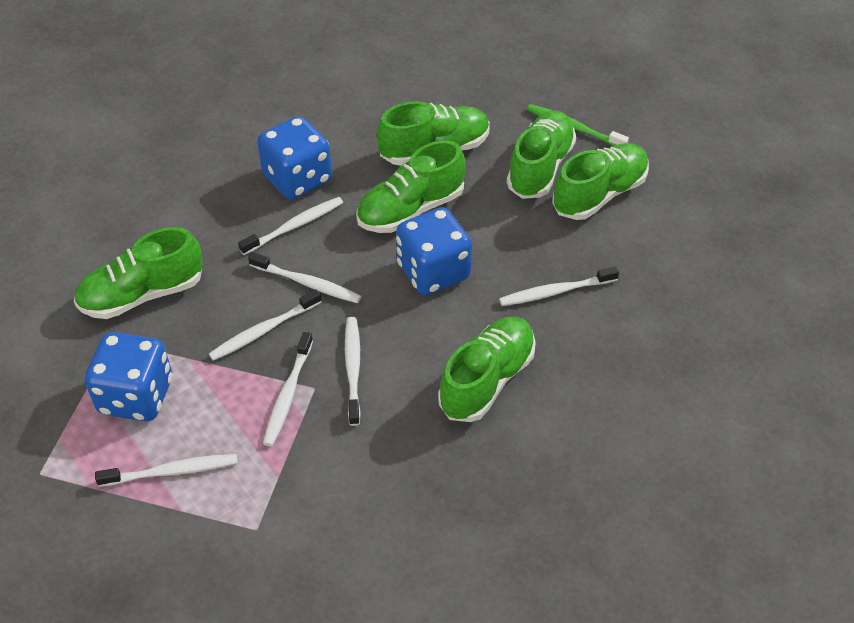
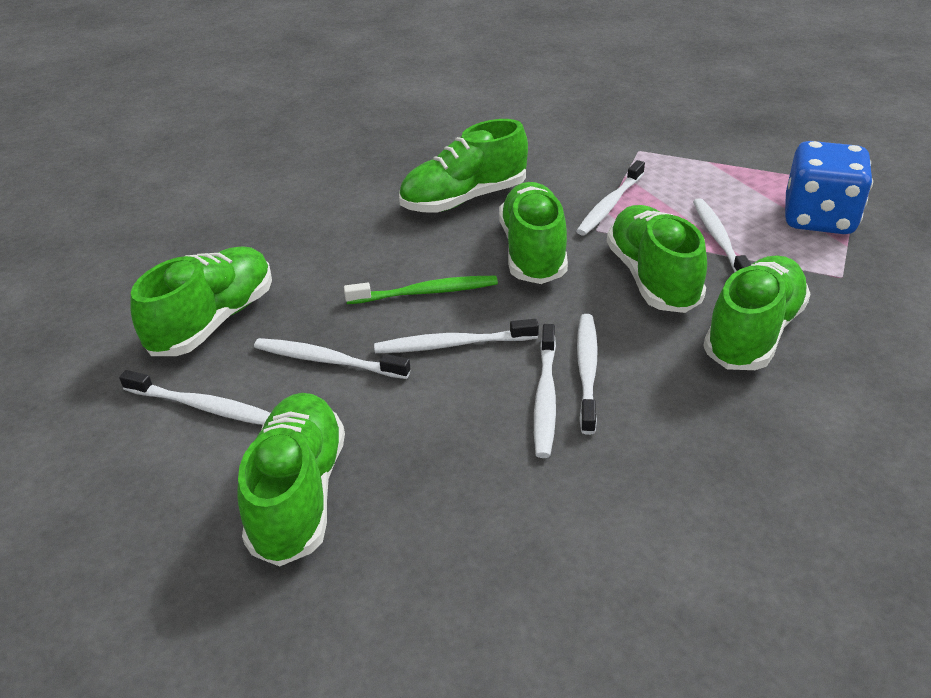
blue dice: [85,332,173,421] [257,116,332,199] [396,207,472,295] = 3 -> [785,141,873,234] = 1

